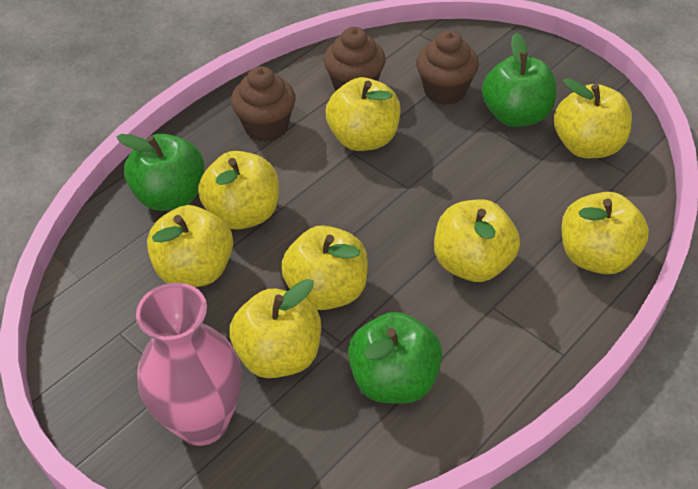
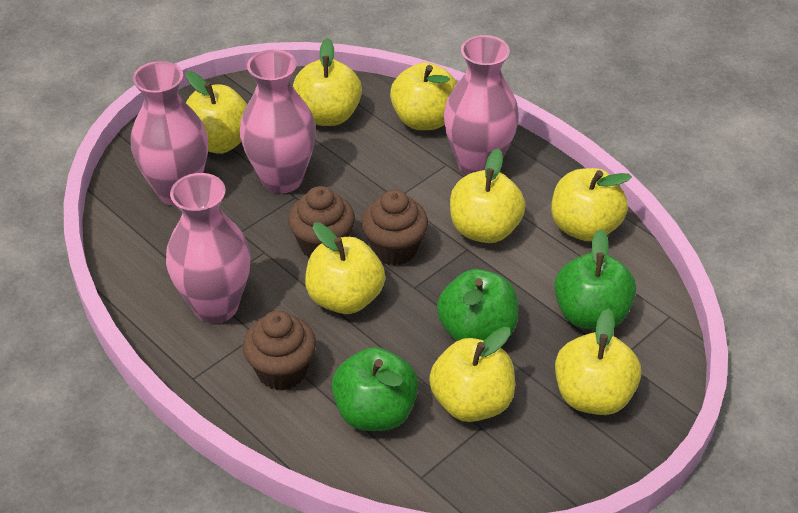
pink vase: [136,283,242,446] = 1 -> [131,61,208,206] [166,173,251,323] [240,49,316,193] [444,35,519,175] = 4

